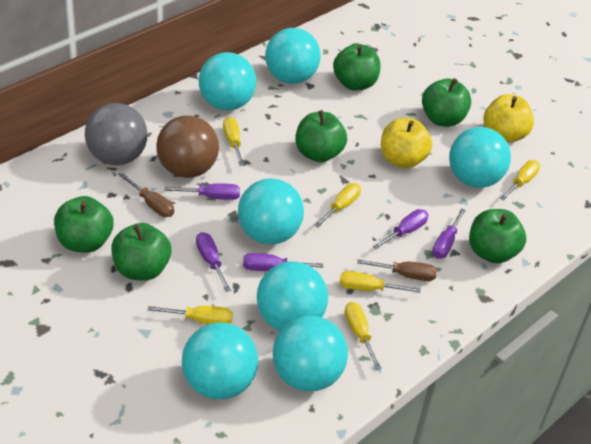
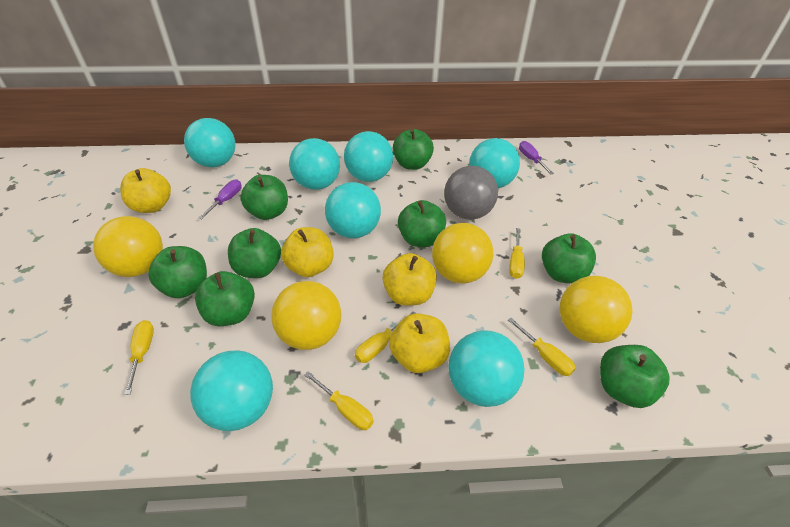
brown ball: [156,115,219,178] = 1 -> none = 0
brown screwdriver: [119,174,174,217] [357,259,437,281] = 2 -> none = 0
green apple: [54,196,114,253] [111,223,171,281] [295,110,347,162] [333,44,381,91] [422,78,471,127] [469,209,526,264] = 6 -> [148,246,207,298] [195,271,255,326] [228,228,281,278] [240,175,288,220] [393,129,434,170] [398,200,446,247] [542,233,596,284] [600,345,669,408] = 8
purple screwdriver: [164,183,240,200] [196,232,231,292] [243,253,323,271] [373,209,428,250] [432,208,466,259] = 5 -> [199,179,241,219] [519,141,554,175] = 2
yellow apple: [381,118,432,168] [484,94,534,143] = 2 -> [120,168,171,213] [281,227,334,277] [382,253,437,306] [389,313,450,373] = 4
yellow ball: none = 0 -> [93,216,163,277] [271,281,341,350] [432,223,493,283] [559,276,633,343] = 4
yellow screwdriver: [147,306,233,324] [223,117,244,166] [314,183,361,227] [339,271,420,293] [345,302,381,370] [500,160,540,200] = 6 -> [124,320,154,395] [305,371,374,430] [355,311,415,363] [508,318,576,376] [509,228,525,279] = 5

